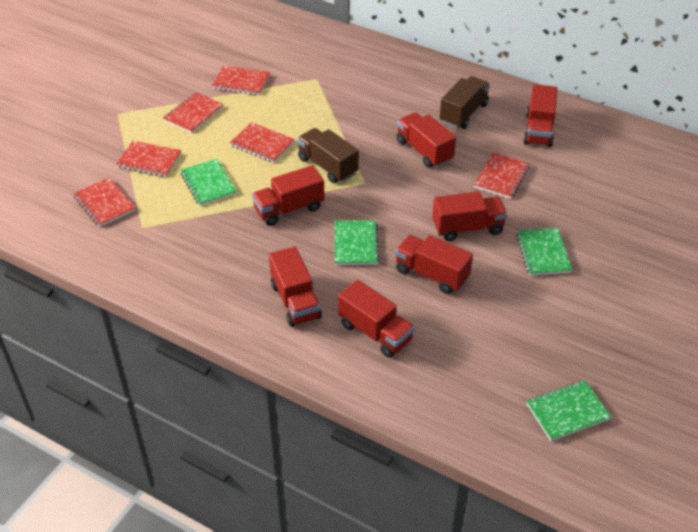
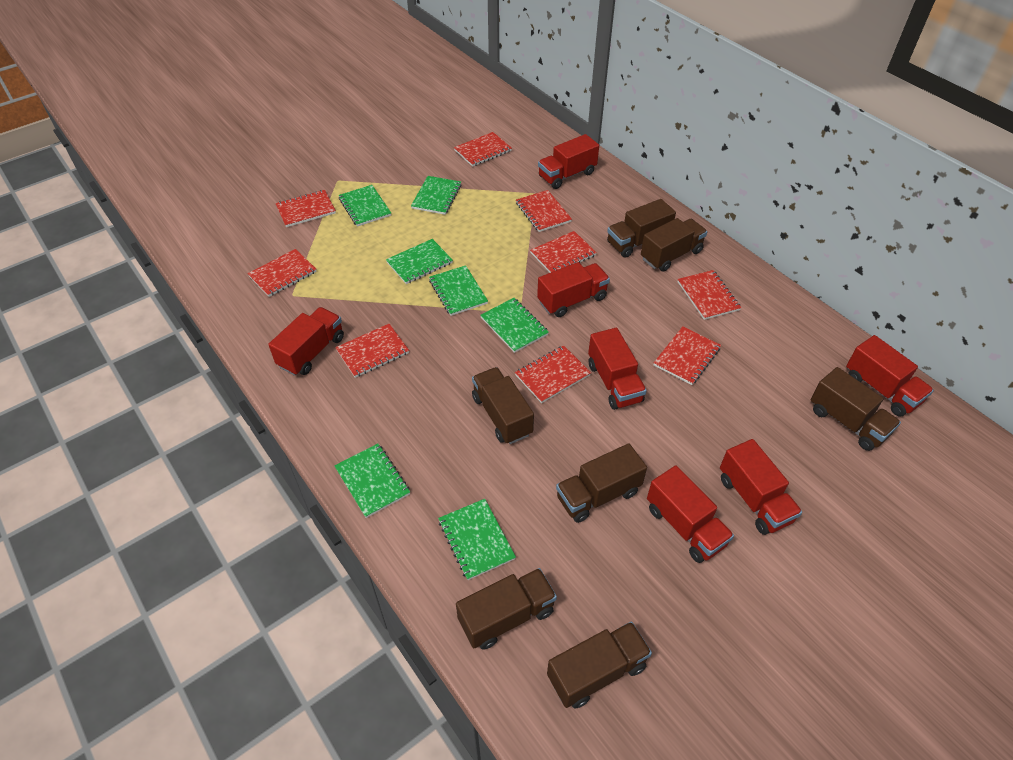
brown truck: [297,128,359,183] [440,76,490,129] = 2 -> [456,568,557,650] [472,367,534,444] [547,622,652,709] [556,443,647,523] [607,199,676,258] [641,218,707,272] [811,367,901,451] = 7
green notebook: [180,159,237,206] [335,220,379,265] [516,228,572,275] [526,380,611,441] = 4 -> [335,444,410,518] [338,185,391,227] [386,239,453,284] [411,176,462,215] [429,265,488,316] [438,499,516,580] [480,298,549,353] = 7
red notebook: [73,178,136,227] [116,141,182,177] [162,92,224,133] [212,66,270,95] [230,122,295,163] [474,153,530,199] = 6 -> [247,249,317,297] [276,190,336,227] [335,324,409,378] [454,132,512,167] [515,345,591,403] [516,190,572,232] [530,231,597,273] [654,326,721,385] [678,270,742,320] = 9

